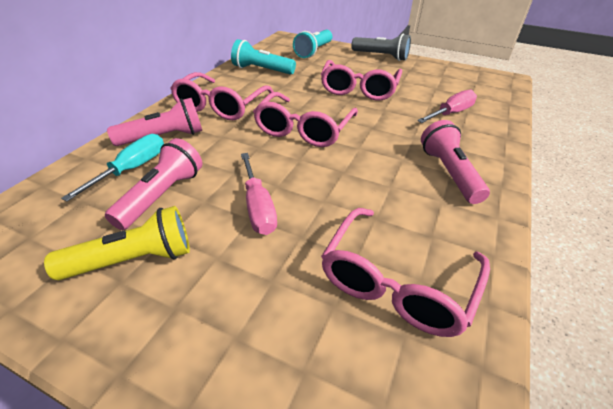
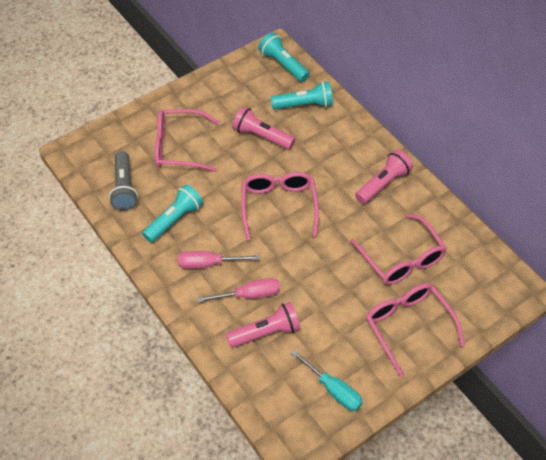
turquoise flashlight: [231,39,296,75] [293,30,332,58] = 2 -> [142,184,203,243] [258,32,310,82] [271,81,333,110] = 3
yellow flashlight: [44,206,190,280] = 1 -> none = 0

